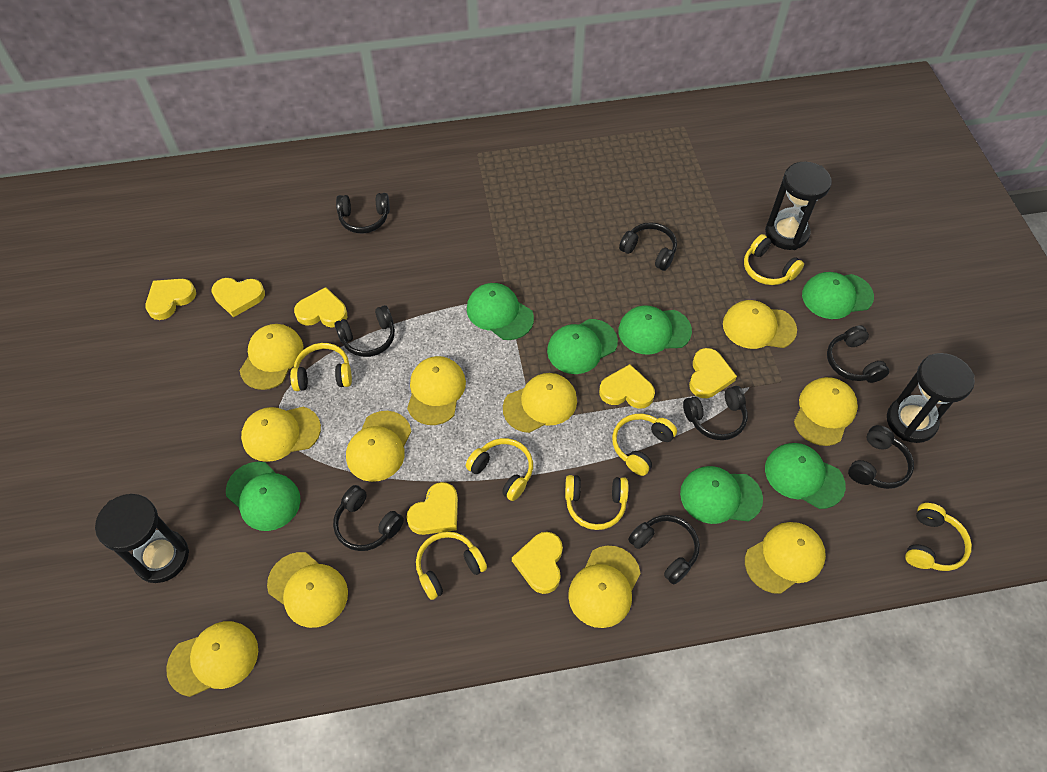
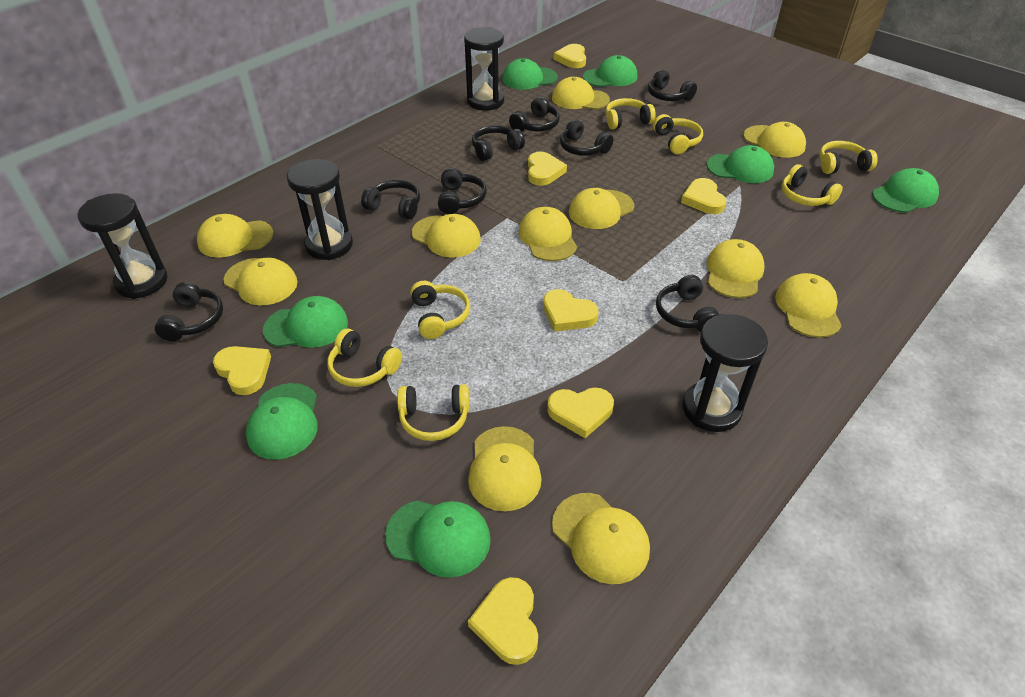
black hourglass: [95,494,189,583] [765,162,832,250] [887,353,975,443] = 3 -> [78,193,168,299] [287,159,353,260] [464,27,504,111] [682,314,768,432] = 4

